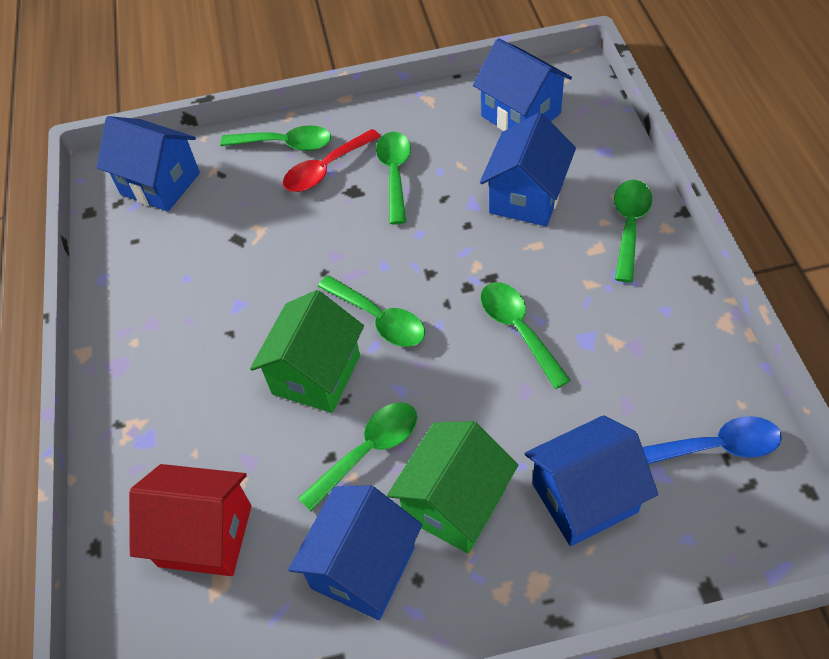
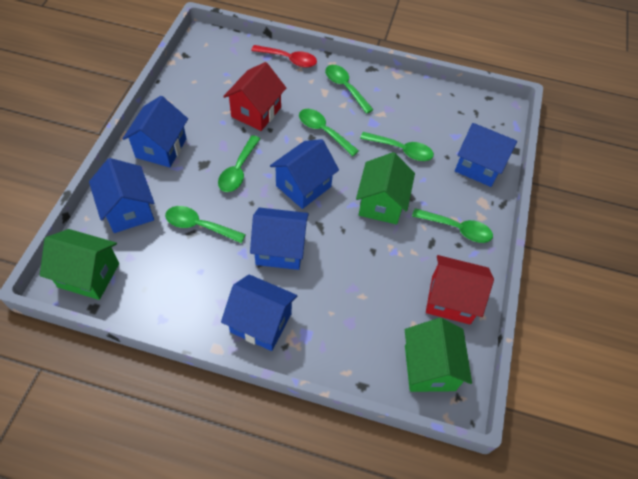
blue house: [97,116,200,212] [288,485,422,620] [473,38,572,131] [480,112,576,226] [525,415,658,546] = 5 -> [89,158,154,233] [123,96,188,167] [221,274,297,351] [250,208,309,270] [270,139,339,209] [455,123,517,187] = 6
blue spoon: [642,416,782,464] = 1 -> none = 0
green house: [250,290,364,413] [387,421,518,554] = 2 -> [40,229,119,300] [356,152,415,225] [405,318,472,392] = 3
red house: [129,464,251,576] = 1 -> [223,62,286,131] [426,255,494,325] = 2

